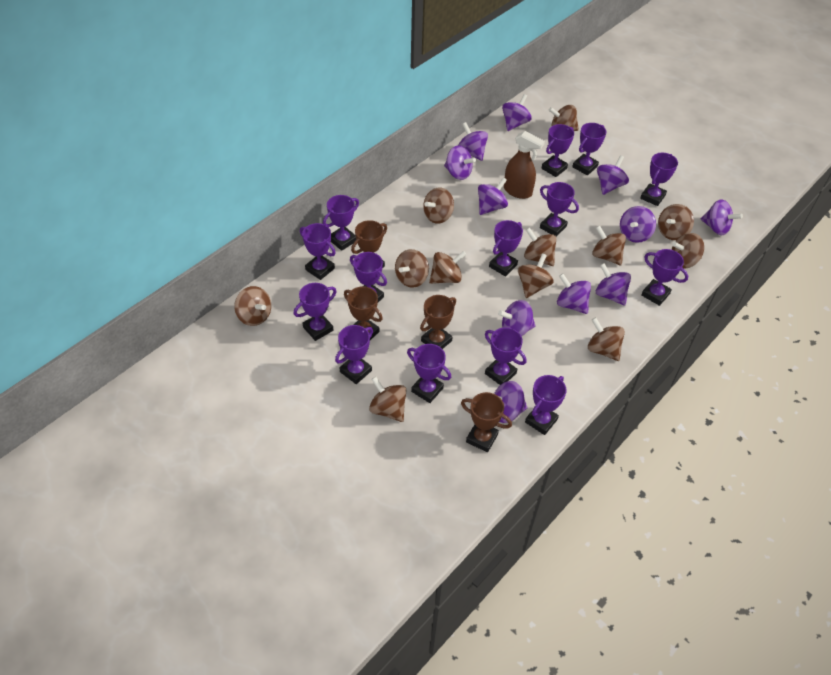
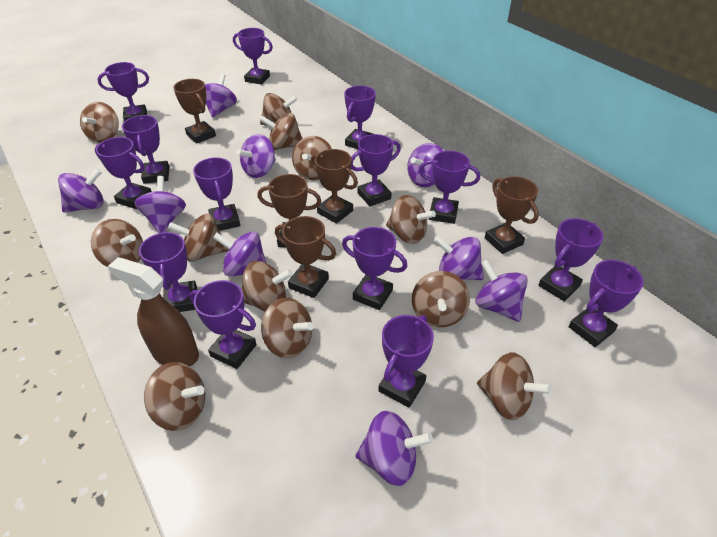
brown trophy: [344,286,383,340] [351,220,387,268] [420,295,456,349] [461,392,512,452] = 4 -> [173,79,216,144] [258,174,321,248] [275,216,336,298] [311,149,358,224] [485,176,539,254] = 5
purple spinning top: [444,145,476,180] [458,122,488,161] [478,177,508,215] [494,381,527,423] [498,300,535,336] [502,94,532,131] [557,273,591,314] [596,263,631,306] [597,155,629,195] [620,206,656,243] [701,199,743,235] = 11 -> [58,169,104,213] [135,176,186,233] [205,73,237,118] [213,231,267,276] [236,134,276,178] [355,411,433,486] [407,143,443,187] [434,236,484,280] [475,260,528,322] = 9

